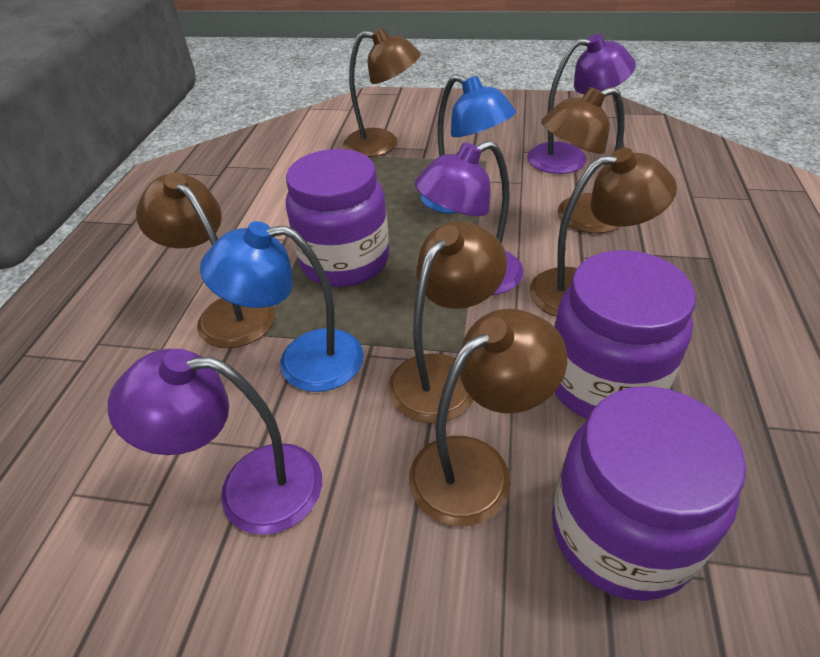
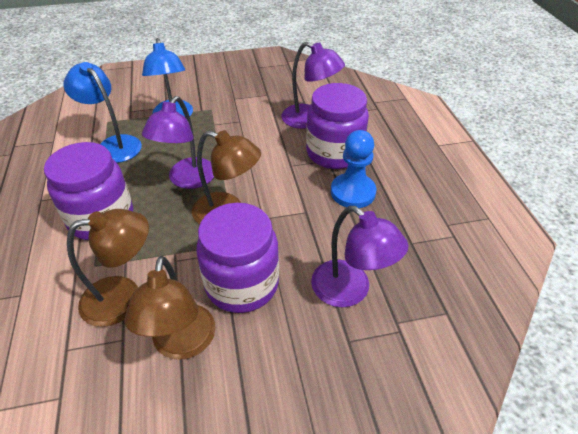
blue pawn: none = 0 -> [331,130,377,208] = 1
brown lamp: [136,173,275,348] [343,28,421,157] [389,221,507,423] [409,309,567,526] [530,148,677,317] [541,87,624,233] = 6 -> [67,209,149,327] [124,256,216,360] [192,130,261,224] = 3

